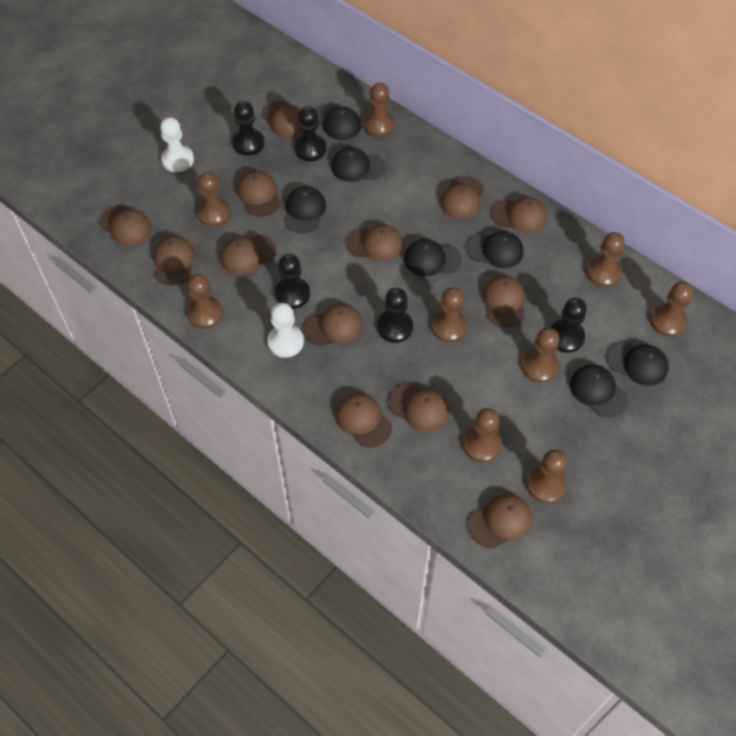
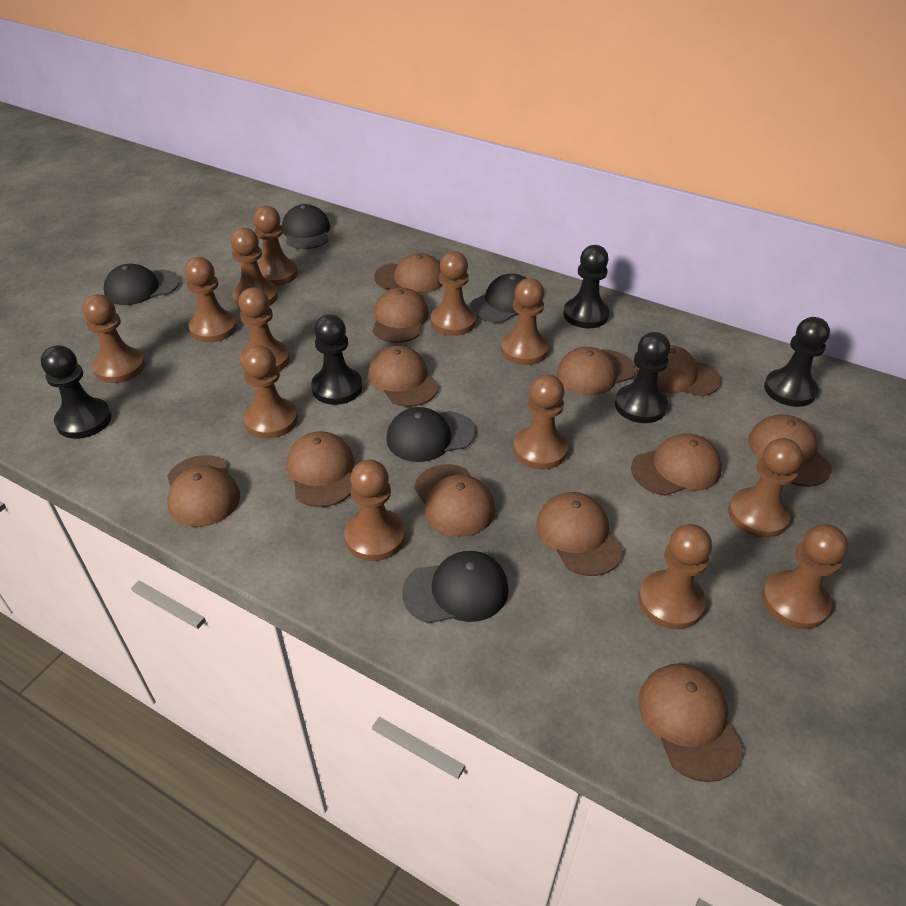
black cap: [285,186,326,234] [316,103,362,140] [331,147,385,182] [404,239,462,276] [467,231,524,268] [570,364,628,417] [607,341,669,386] = 7 -> [104,263,180,305] [282,204,330,249] [386,407,475,462] [402,551,509,624] [470,273,527,323] = 5
brown cap: [100,205,152,246] [153,236,195,286] [221,235,276,275] [237,171,280,217] [262,101,303,138] [304,304,363,346] [336,393,392,447] [347,224,403,262] [389,383,449,432] [440,176,484,219] [468,494,532,549] [482,276,525,328] [492,197,548,233] = 13 -> [167,455,240,527] [286,431,354,507] [368,346,438,407] [372,287,429,343] [374,253,443,293] [414,464,495,537] [536,492,623,576] [557,347,635,395] [631,433,722,496] [637,345,721,396] [638,663,743,782] [748,414,832,487] = 12
brown pawn: [187,274,223,329] [197,172,231,227] [364,83,395,137] [431,287,468,342] [463,408,502,462] [522,328,559,383] [526,449,567,504] [586,232,625,287] [650,282,693,337] = 9 -> [82,294,145,383] [185,257,237,343] [231,228,278,308] [239,287,290,371] [242,345,298,438] [253,206,298,286] [344,459,405,561] [430,251,476,336] [501,278,549,365] [513,374,568,470] [638,524,712,629] [728,438,803,538] [762,524,848,629] = 13
white pawn: [160,117,194,172] [267,303,304,358] = 2 -> none = 0

